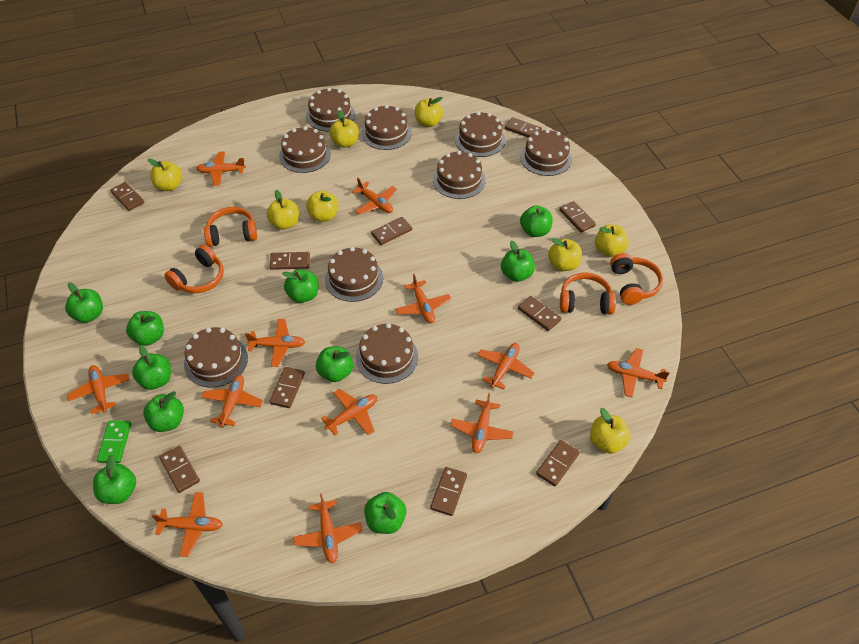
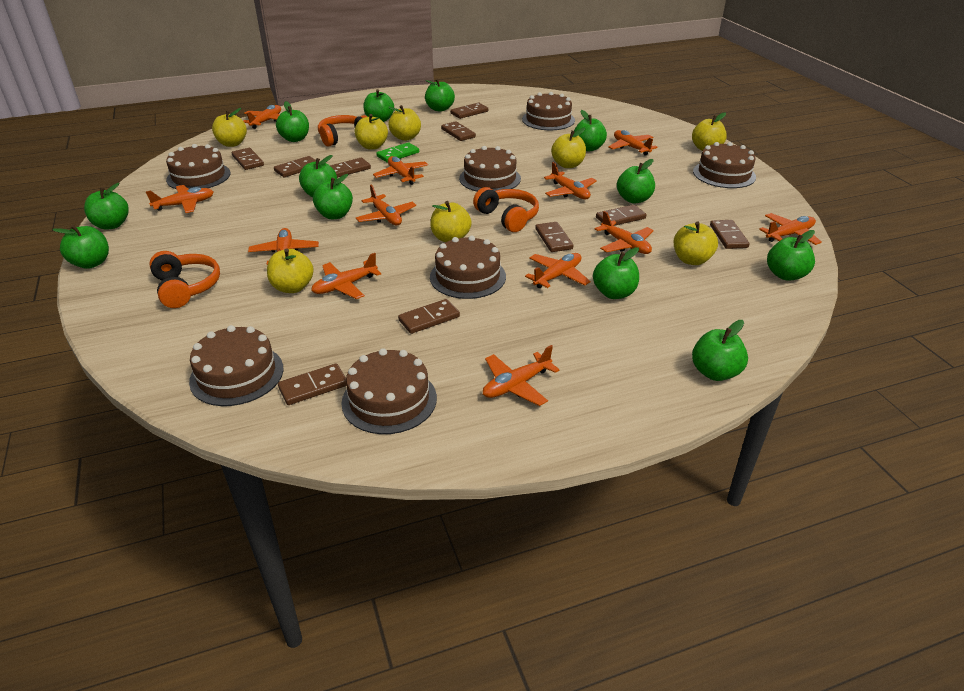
brown cake: [184,327,248,388] [279,126,331,173] [306,88,355,131] [325,247,383,302] [356,323,418,384] [362,105,412,150] [433,151,485,199] [455,111,506,157] [520,129,572,176] = 9 -> [166,144,230,189] [189,325,284,406] [341,348,437,434] [430,235,506,299] [459,146,521,191] [522,92,575,130] [693,142,756,188] = 7
green apple: [65,282,103,323] [93,454,136,504] [126,311,164,346] [132,345,171,390] [143,391,184,432] [282,269,319,303] [316,346,353,382] [364,492,406,534] [501,240,535,282] [520,205,553,237] = 10 -> [52,224,109,269] [84,183,129,230] [276,101,309,142] [299,155,337,197] [313,174,353,219] [363,89,394,122] [425,78,455,112] [574,110,607,151] [593,247,639,299] [617,159,655,203] [692,320,748,381] [767,230,815,281] = 12
orange headphones: [164,245,224,293] [204,207,257,247] [560,272,616,314] [610,253,663,305] = 4 -> [149,251,220,308] [318,115,367,147] [473,187,539,232] = 3

